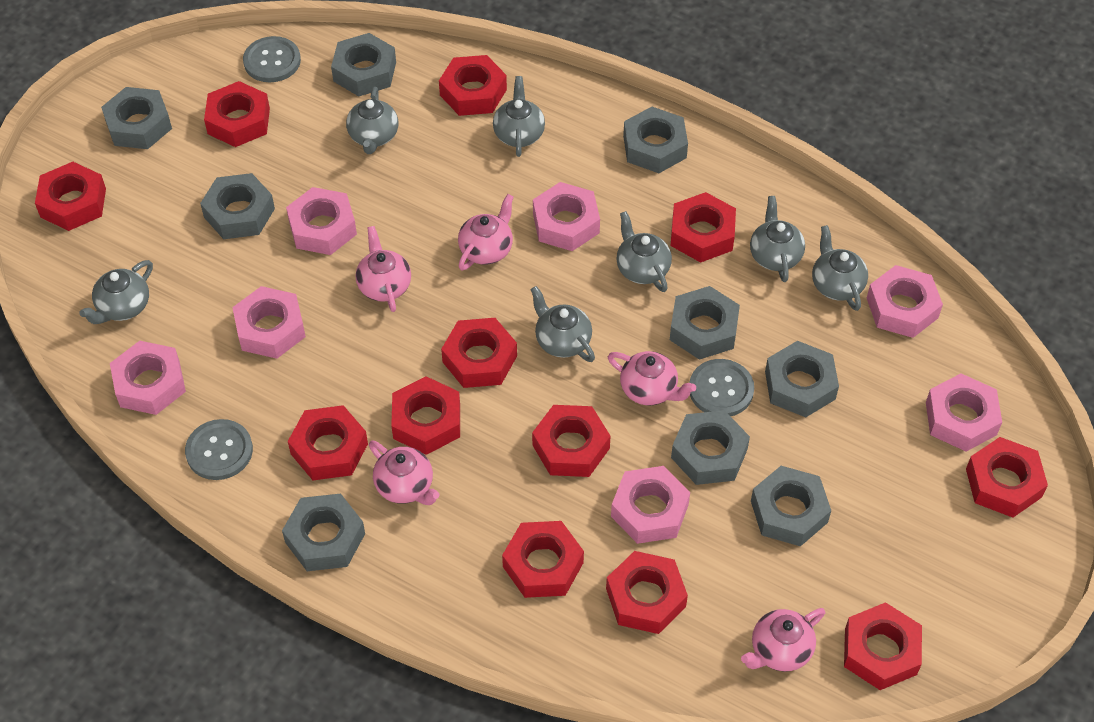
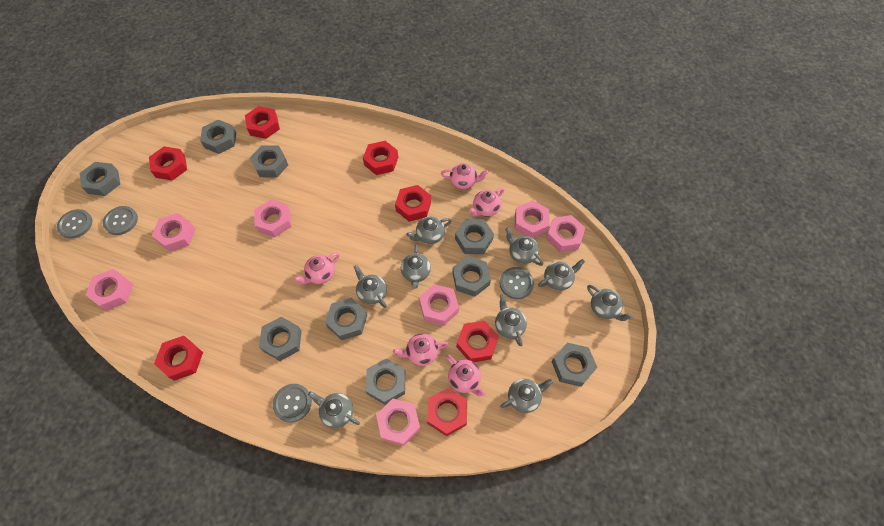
grey button: [185,419,253,480] [243,36,301,82] [689,359,754,416] = 3 -> [57,209,93,239] [103,206,138,235] [273,384,312,423] [500,267,534,299] = 4
grey teapot: [80,260,153,324] [346,87,398,154] [493,76,545,157] [530,286,595,362] [616,211,672,292] [750,196,805,282] [812,225,868,311] = 7 -> [308,391,360,428] [354,265,387,308] [401,245,431,289] [406,217,452,244] [495,294,527,346] [500,378,554,413] [505,227,543,266] [538,259,585,291] [587,285,633,321] = 9
red nut: [35,162,106,231] [204,81,270,147] [288,405,368,480] [391,376,460,455] [439,55,507,116] [441,318,517,388] [502,521,584,598] [532,405,611,477] [606,551,688,634] [671,192,736,263] [844,602,922,690] [966,437,1048,518] = 12 -> [149,146,187,181] [154,336,203,381] [245,106,280,139] [363,141,398,175] [395,185,431,222] [427,388,467,436] [457,321,499,362] = 7

